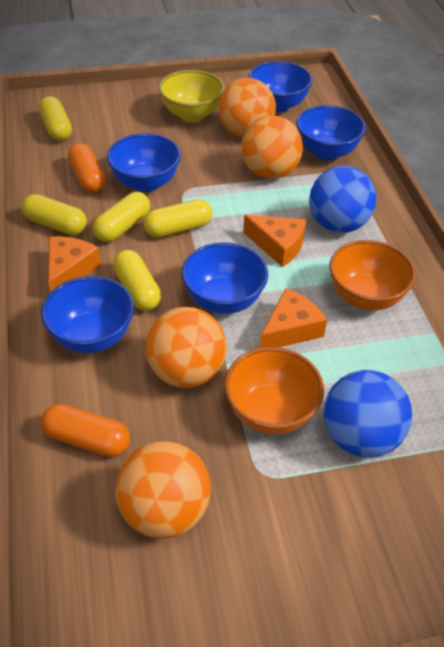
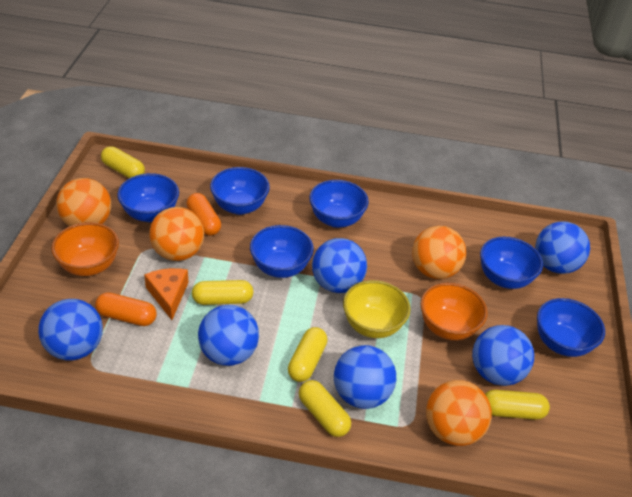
blue ball: [309,166,376,233] [323,370,412,458] = 2 -> [38,299,103,360] [198,305,259,366] [312,238,367,293] [334,345,396,409] [472,325,534,386] [535,222,590,274] = 6
blue bowl: [41,276,134,353] [107,133,181,192] [181,242,268,314] [248,61,313,112] [296,105,366,161] = 5 -> [117,173,179,222] [210,167,270,215] [250,225,314,278] [309,180,369,228] [480,237,543,289] [537,298,605,357] = 6
orange cheese: [48,236,101,292] [243,215,306,267] [259,288,327,348] = 3 -> [144,268,189,320] = 1

